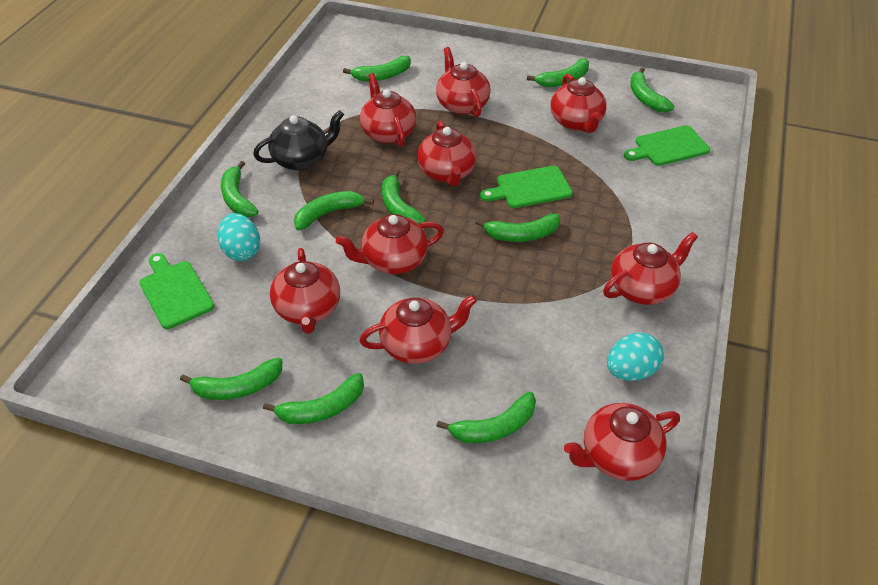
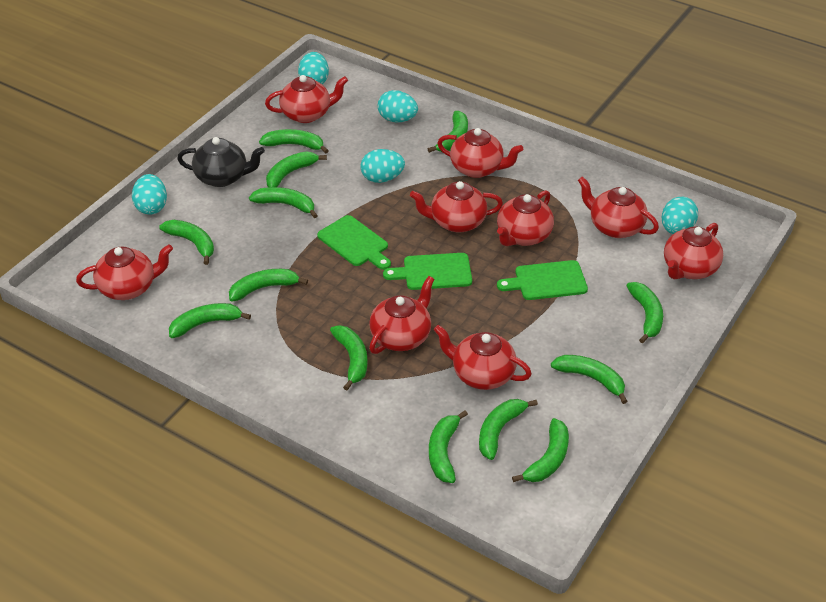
green banana: [180,357,282,400] [221,161,259,217] [263,373,364,424] [294,191,374,230] [343,56,411,82] [382,169,426,225] [436,392,536,443] [475,214,560,242] [527,58,589,87] [630,67,675,112] = 10 -> [159,220,214,265] [169,303,251,338] [229,269,308,302] [249,187,318,218] [259,129,329,153] [266,151,327,187] [330,325,368,390] [428,111,468,153] [429,410,468,483] [479,399,538,460] [512,418,569,482] [551,355,628,404] [626,282,663,343] = 13
turquoise egg: [218,213,260,261] [607,333,663,381] = 2 -> [132,174,167,215] [298,52,329,84] [361,149,405,183] [378,90,418,122] [661,197,698,234] = 5

